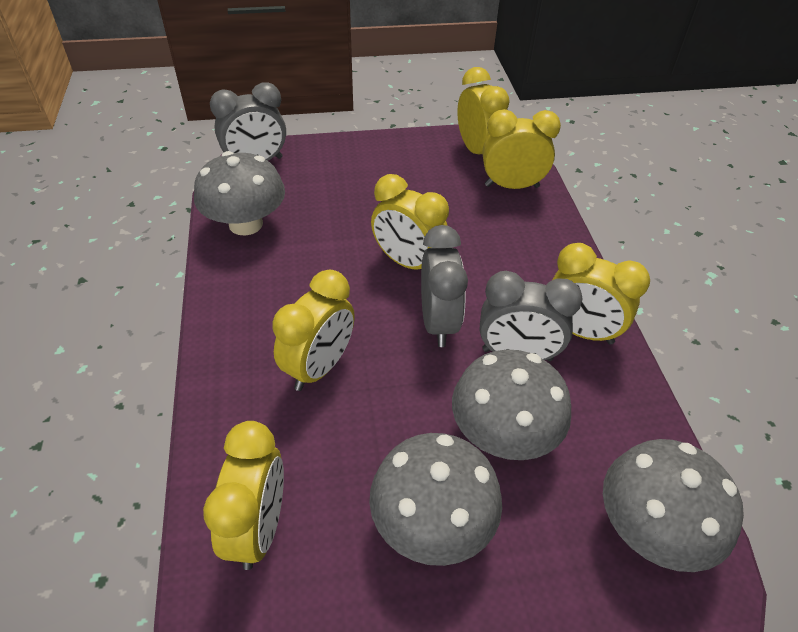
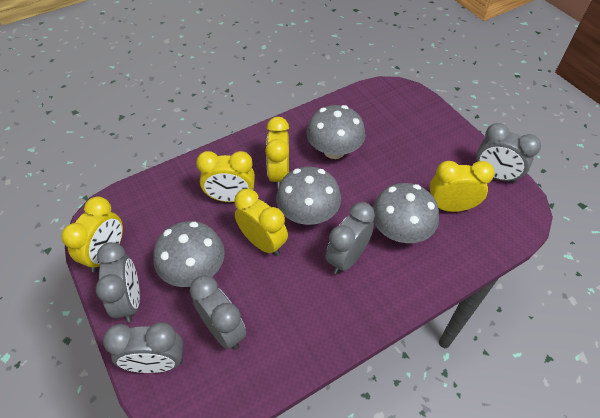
grey clock: [210,82,286,161] [421,225,468,347] [480,271,583,361] = 3 -> [96,242,140,323] [103,322,183,373] [190,275,246,350] [326,202,375,274] [476,123,541,184] = 5
yellow clock: [203,421,284,570] [272,270,355,391] [371,174,449,270] [457,67,510,155] [482,109,561,189] [553,243,650,345] = 6 -> [61,196,123,272] [196,151,255,202] [234,189,288,256] [265,117,289,189] [430,161,495,212] = 5

